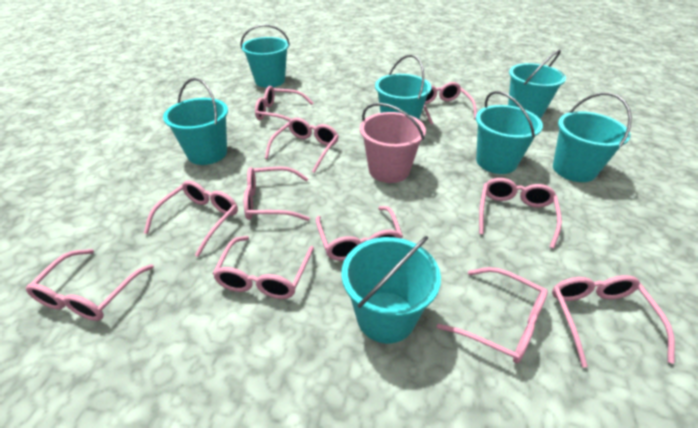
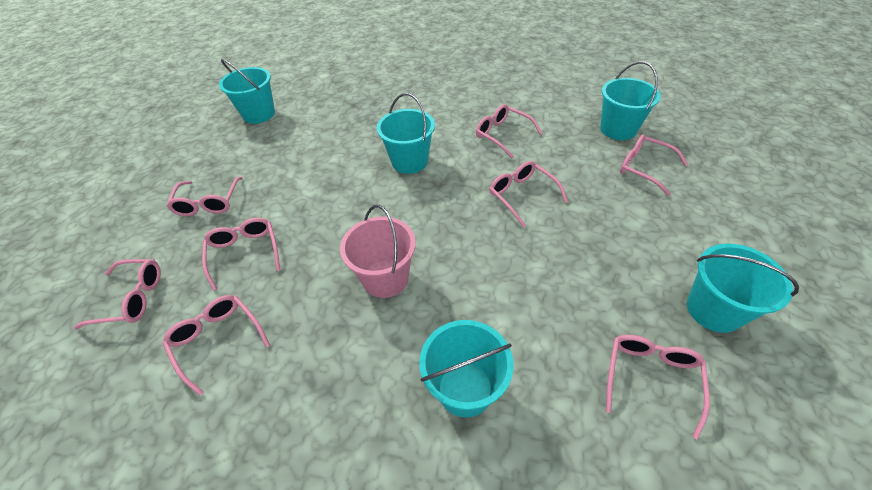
pink glasses: [26,249,154,321] [144,181,238,257] [213,236,314,299] [244,167,310,221] [255,86,314,121] [265,118,338,173] [316,206,403,261] [423,82,477,125] [437,267,548,363] [479,178,562,249] [552,275,675,367] = 11 -> [74,259,161,330] [163,295,270,396] [167,177,243,216] [202,218,280,291] [476,104,542,158] [489,161,568,228] [606,335,710,439] [620,134,688,196] = 8
turquoise bucket: [163,78,228,165] [241,24,290,88] [341,236,441,343] [375,55,432,120] [476,91,543,174] [508,49,566,119] [553,93,632,182] = 7 -> [219,59,275,124] [377,93,435,174] [419,320,513,418] [600,61,661,140] [687,244,799,333] = 5

